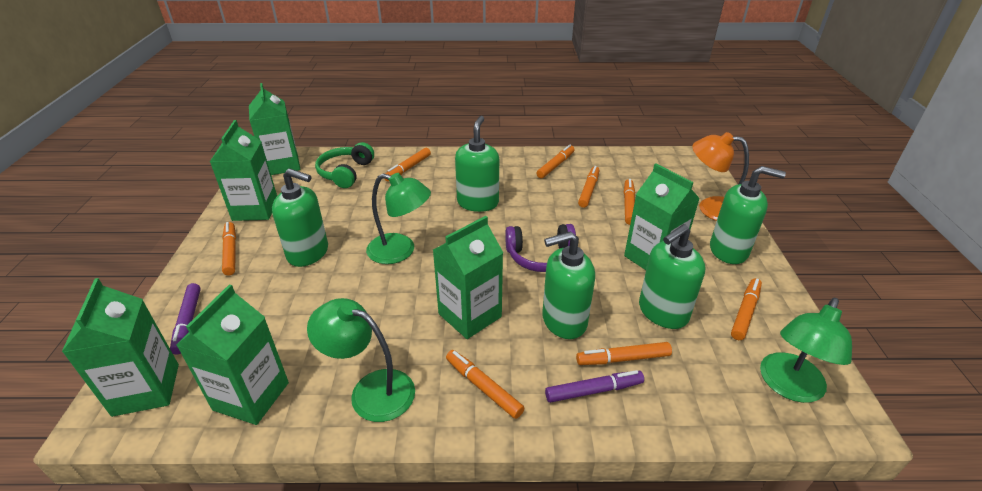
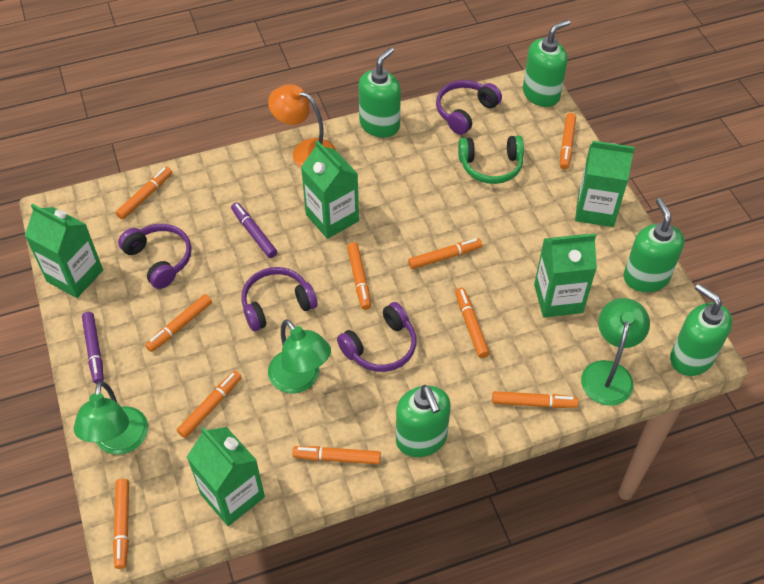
green carton: [62,278,179,417] [177,285,289,425] [210,120,277,221] [249,83,300,175] [433,216,503,339] [624,164,700,270] = 6 -> [25,204,103,298] [187,427,265,526] [301,140,359,239] [534,233,597,318] [575,141,635,227] = 5
orange marker: [222,222,236,275] [385,148,431,181] [446,350,524,419] [536,145,575,179] [576,342,672,365] [578,166,599,208] [624,179,635,225] [731,278,762,340] = 8 -> [113,479,129,569] [116,167,172,220] [145,294,212,352] [177,371,242,438] [292,446,381,464] [347,242,371,310] [408,238,482,269] [455,288,489,358] [492,391,578,408] [560,113,576,170] = 10
purple headphones: [505,224,576,272] = 1 -> [118,224,192,289] [241,267,318,331] [337,302,416,372] [436,80,502,135] = 4

